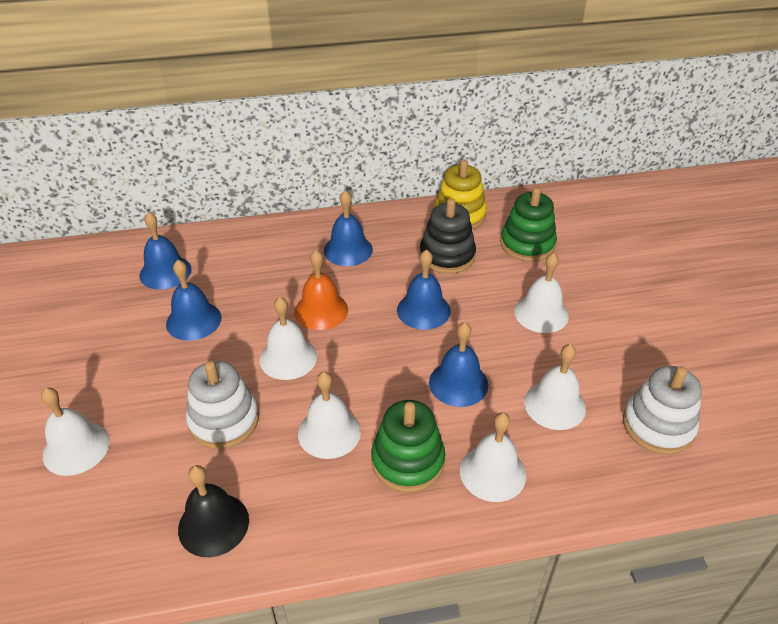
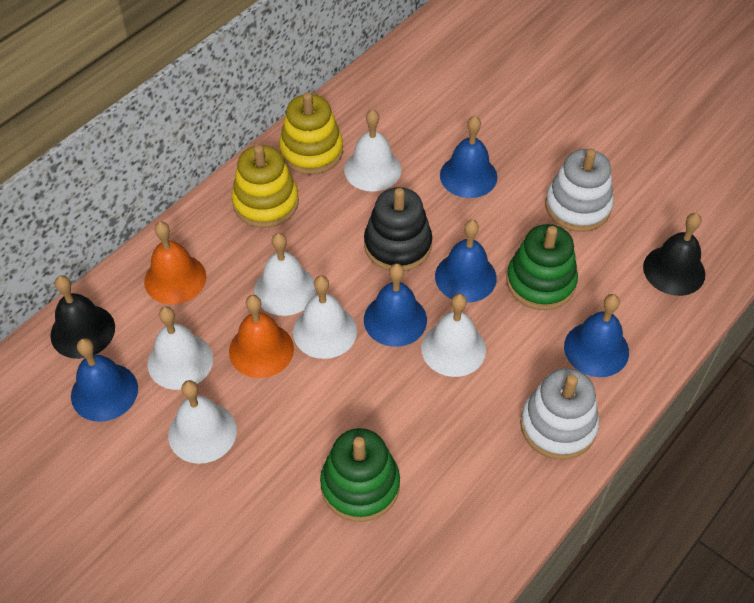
black bell: [178,465,249,557] = 1 -> [50,275,115,359] [643,213,705,296] = 2
orange bell: [294,250,348,330] = 1 -> [144,221,206,304] [229,295,294,378] = 2
yellow stacking toy: [434,159,487,230] = 1 -> [232,145,299,228] [279,92,343,175] = 2

